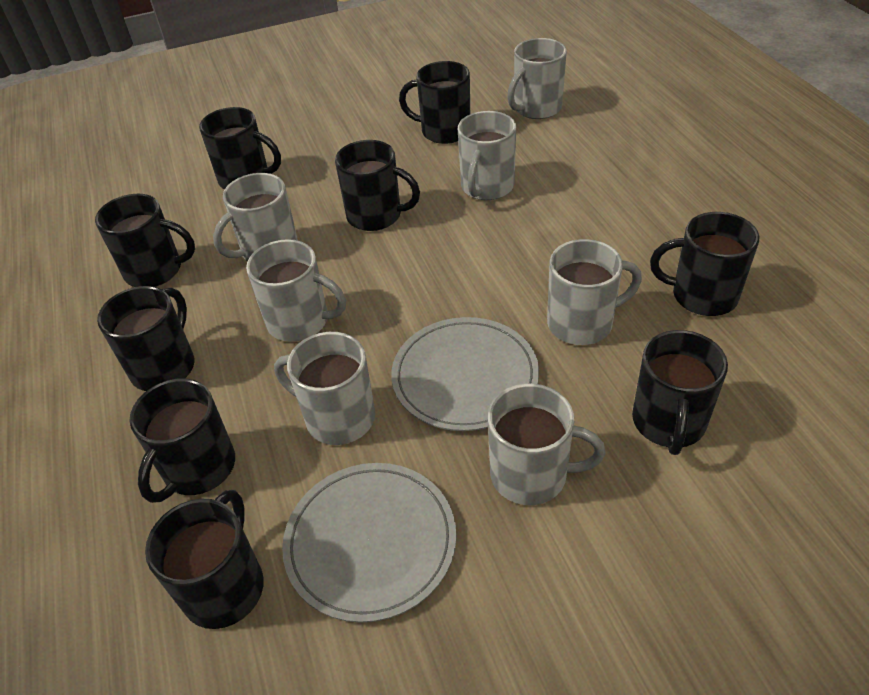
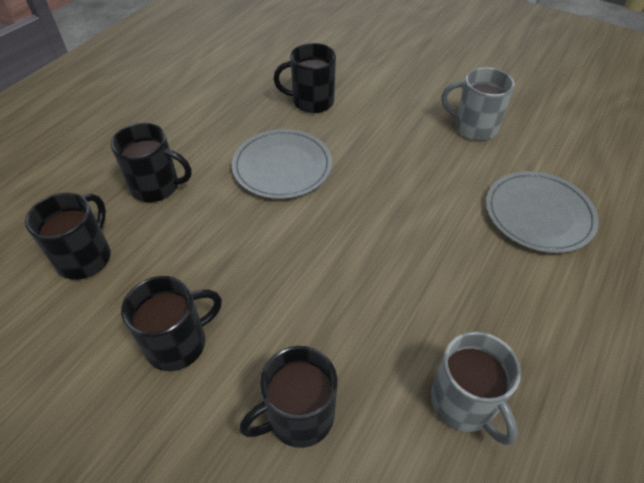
black mug: [95,194,195,287] [97,286,194,391] [130,378,235,503] [145,490,264,629] [199,107,281,190] [335,140,420,231] [399,61,470,144] [632,330,728,455] [650,212,759,316] = 9 -> [25,193,111,280] [111,123,192,202] [121,276,222,371] [239,346,337,448] [273,43,336,113] = 5
grey mug: [213,173,298,261] [246,239,346,342] [274,332,375,445] [458,111,516,200] [488,384,605,505] [507,38,567,119] [547,239,642,345] = 7 -> [431,331,521,445] [442,67,515,140] = 2

